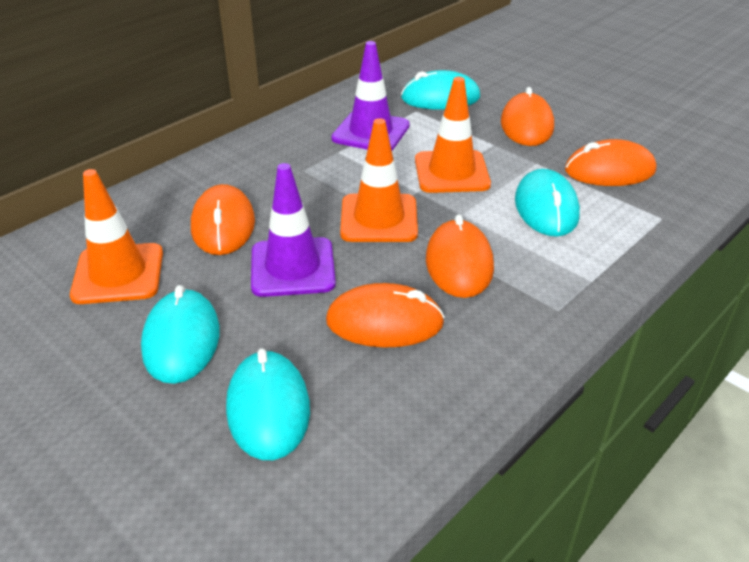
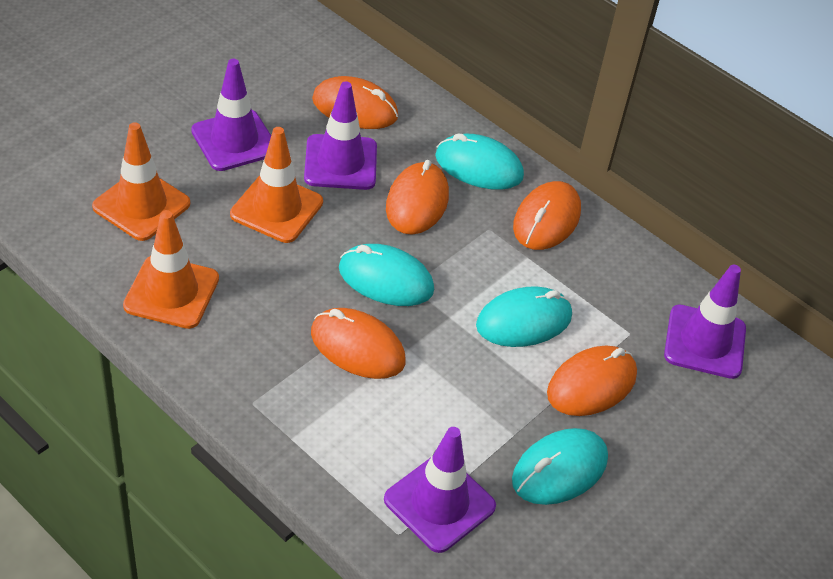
purple traffic cone: [251,163,336,297] [331,41,410,150] = 2 -> [191,59,271,171] [304,81,377,190] [384,427,496,553] [664,265,746,379] = 4

